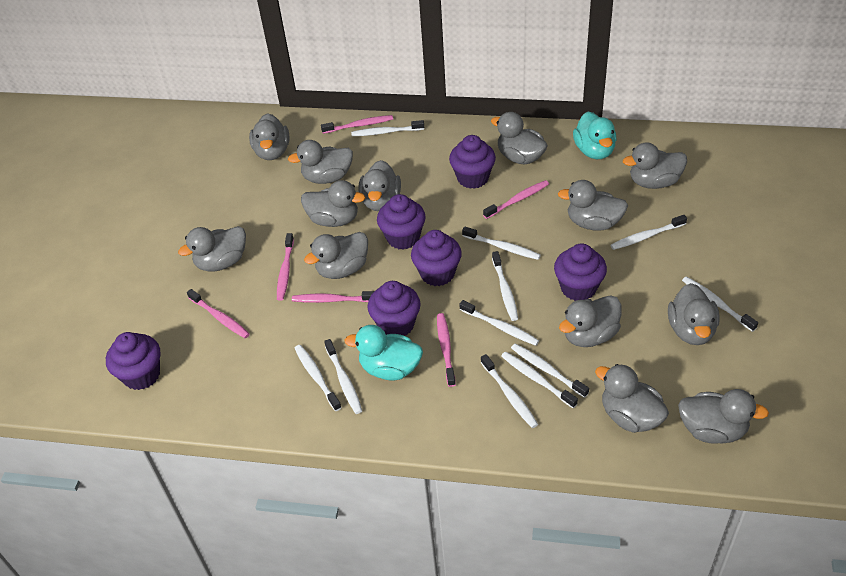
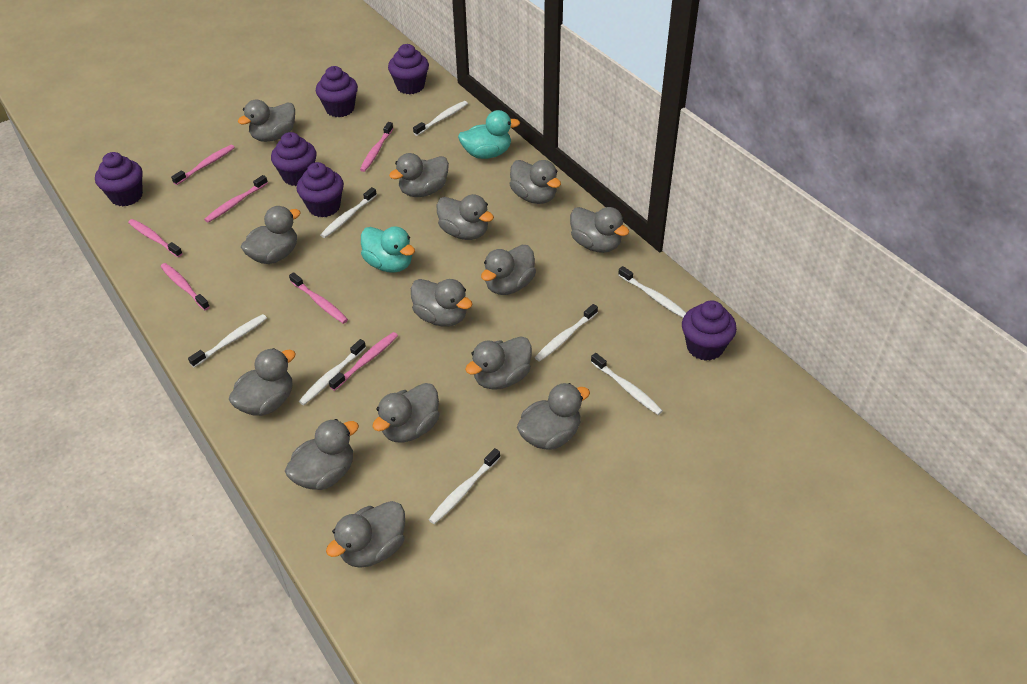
grey duck: [178,226,246,272] [249,113,290,160] [288,140,353,184] [301,180,365,227] [304,232,368,279] [358,160,401,211] [491,112,548,165] [558,180,628,230] [559,295,622,347] [595,364,669,433] [623,142,687,189] [668,283,720,345] [678,389,769,444] = 13 -> [229,348,296,416] [238,100,295,142] [241,206,301,264] [285,419,359,490] [326,501,405,568] [372,383,440,443] [389,153,449,197] [411,279,472,327] [436,194,494,240] [465,336,532,390] [481,245,536,295] [510,160,561,204] [517,383,590,450] [570,207,629,253] = 14
pink toothbrush: [187,289,250,338] [277,233,294,301] [292,291,374,303] [321,115,393,134] [437,313,456,387] [483,180,549,219] = 6 -> [128,219,183,257] [161,263,210,310] [171,145,235,185] [204,175,268,223] [289,272,348,324] [329,332,398,391] [360,122,393,172] = 7
white toothbrush: [295,345,342,411] [324,339,362,414] [351,120,424,136] [459,300,539,346] [462,227,541,260] [481,354,538,428] [492,251,518,321] [501,352,578,408] [511,343,589,398] [611,215,687,250] [682,276,758,332] = 11 -> [188,314,267,367] [299,339,366,405] [320,187,377,238] [413,101,468,136] [428,448,500,524] [535,304,598,362] [591,353,663,415] [618,266,686,318] = 8

